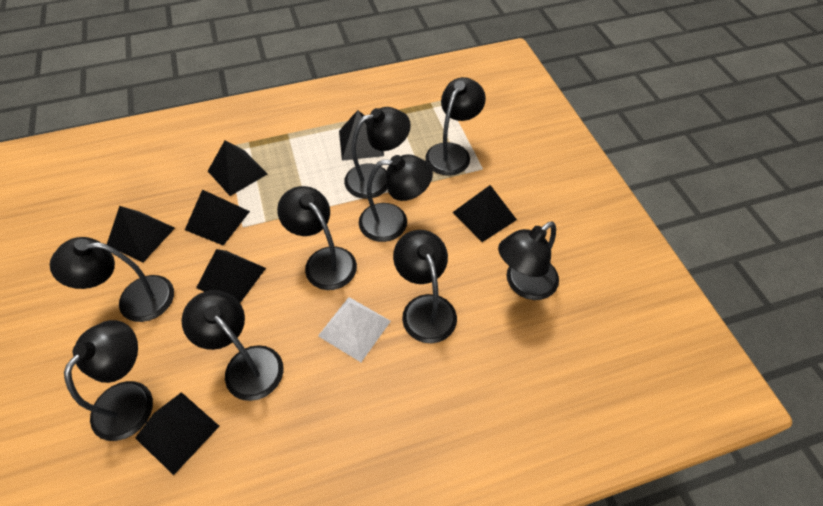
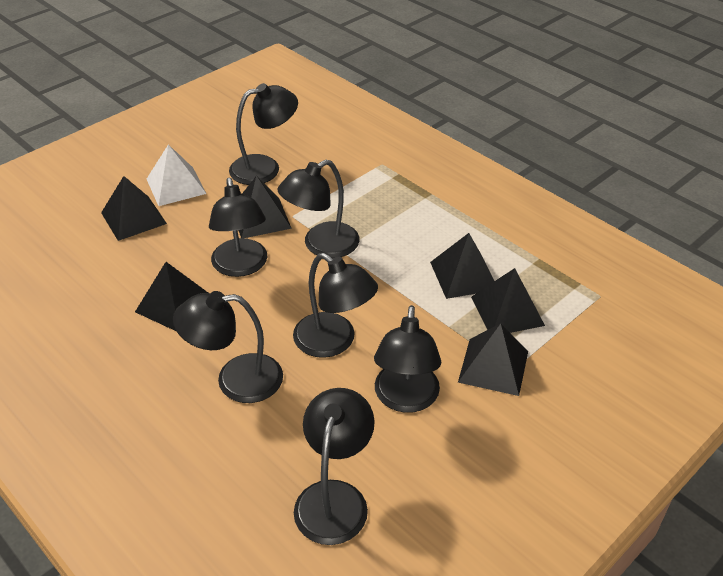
black lamp: [50,237,174,322] [64,320,153,441] [181,290,283,401] [277,186,357,290] [344,107,411,199] [359,154,433,242] [393,230,457,343] [425,77,486,176] [498,221,559,300] = 9 -> [173,291,283,403] [209,177,267,277] [229,83,298,185] [278,160,359,258] [293,253,378,358] [294,388,375,545] [374,305,441,413] = 7
black pyramid: [107,206,175,263] [135,392,220,475] [185,189,250,246] [196,249,266,303] [208,140,267,196] [339,110,384,161] [452,185,517,242] = 7 -> [101,176,167,241] [135,262,208,331] [238,176,292,238] [430,233,494,299] [458,323,528,396] [471,268,545,333] = 6

